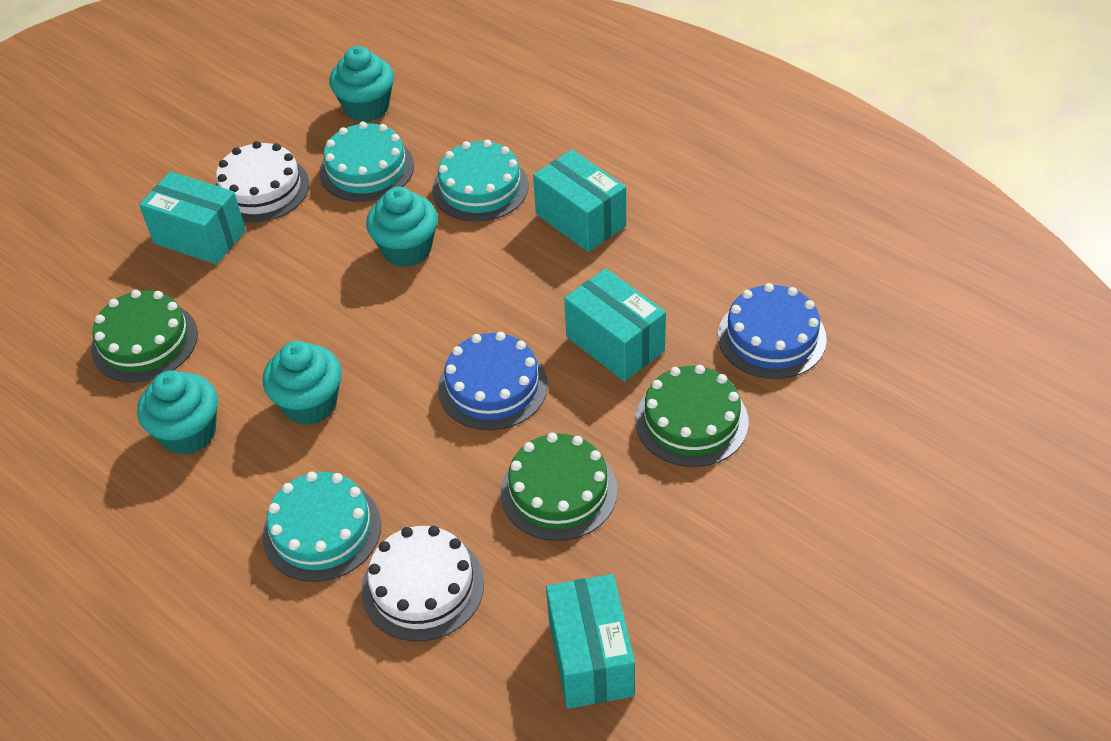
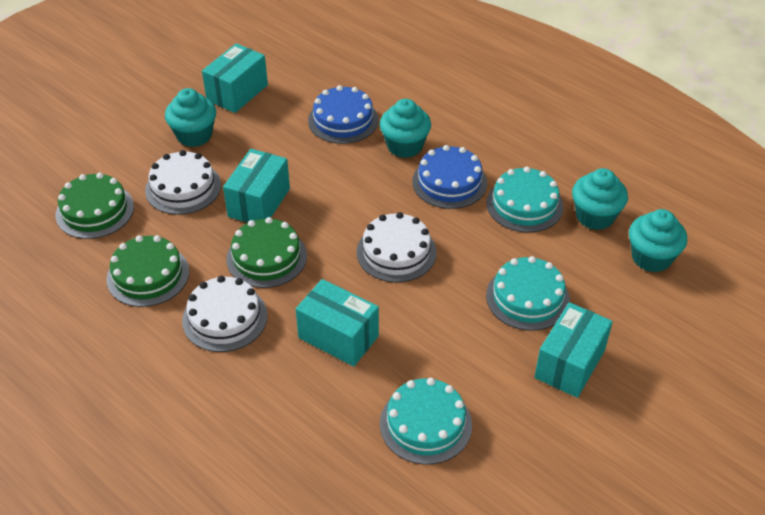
white cake: [215,141,309,223] [361,526,484,641] = 2 -> [145,150,221,215] [182,276,268,352] [357,212,437,283] = 3

